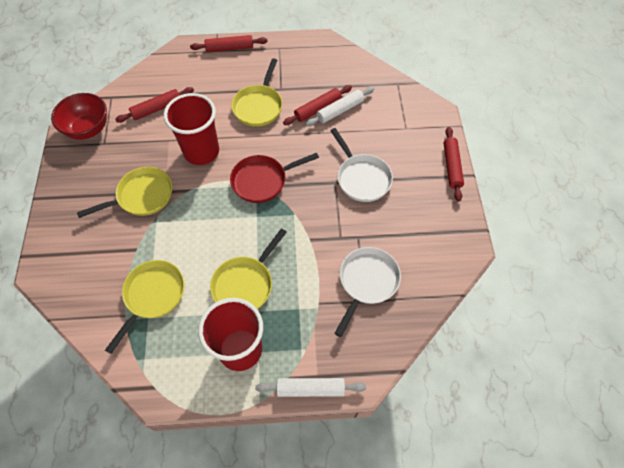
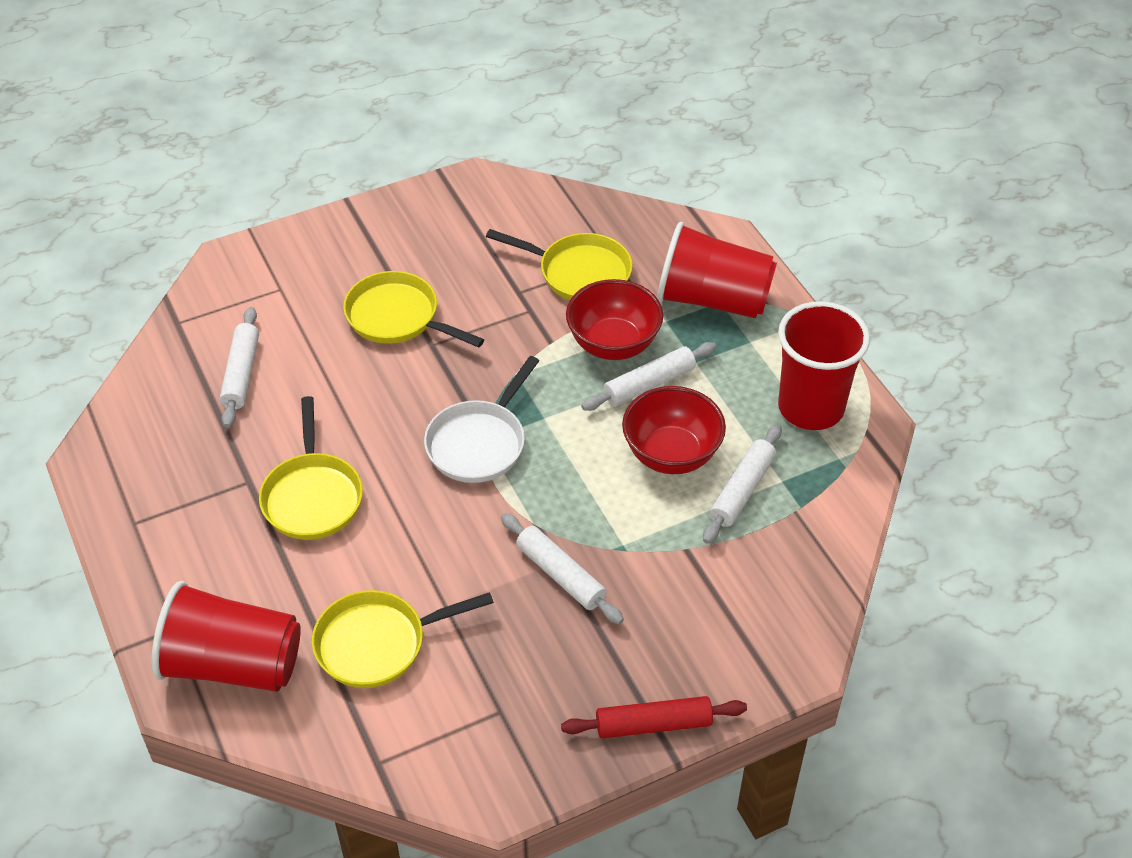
red bowl: [51,93,107,140] = 1 -> [566,279,663,360] [622,386,726,474] = 2
red cup: [164,93,219,165] [198,298,263,371] = 2 -> [151,581,301,692] [657,222,777,318] [778,301,870,430] = 3
red pan: [230,153,319,203] = 1 -> none = 0
red rolling pin: [115,87,194,123] [190,35,268,52] [283,85,352,125] [444,127,464,202] = 4 -> [561,696,747,738] = 1
white pan: [330,128,393,202] [334,247,401,337] = 2 -> [424,356,539,483] = 1
white rolling pin: [255,378,366,397] [306,87,374,127] = 2 -> [220,307,259,428] [501,513,624,624] [581,342,716,411] [703,424,782,544] = 4

